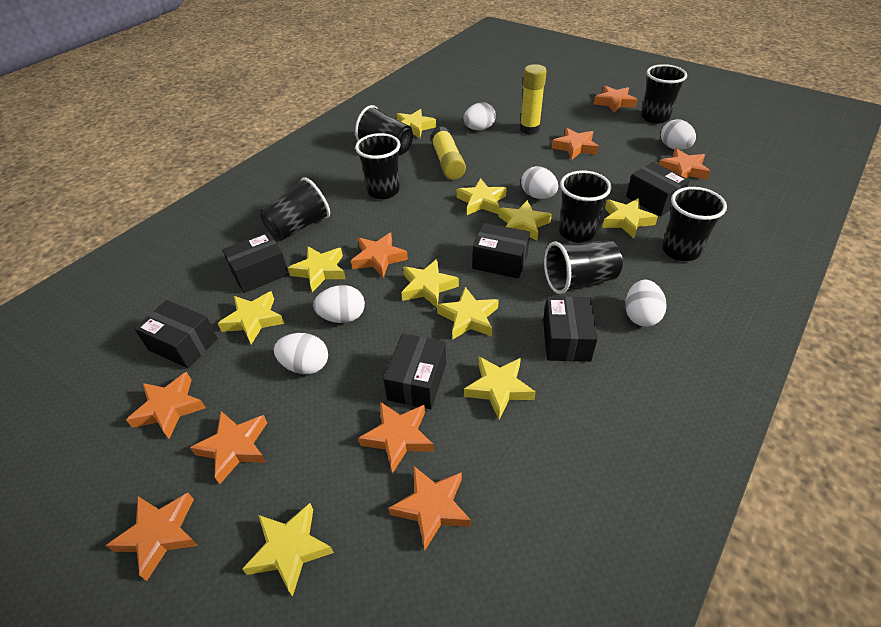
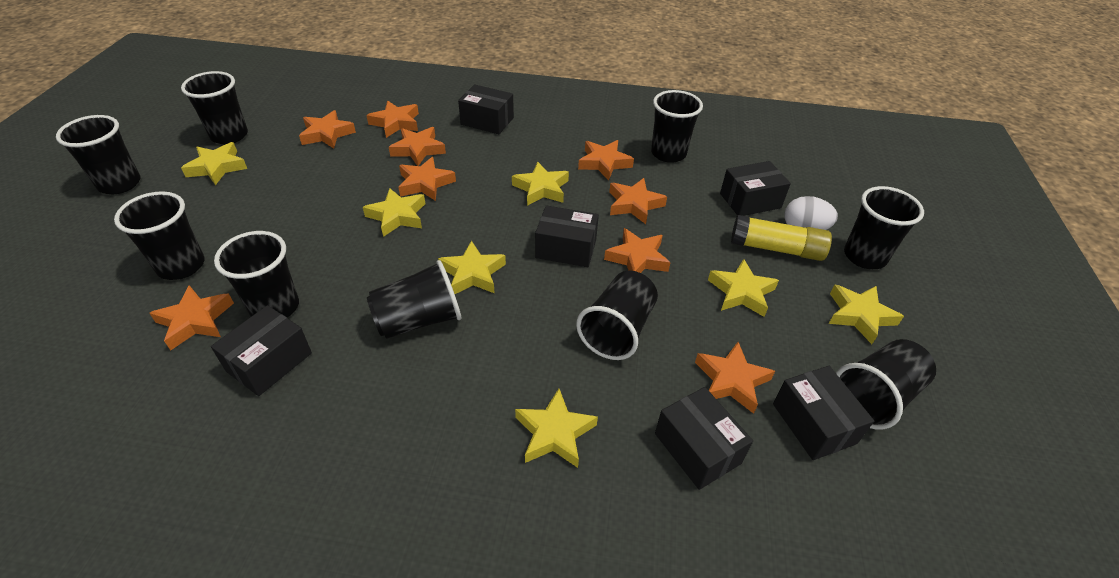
black cup: [260,177,330,241] [355,105,413,156] [355,133,400,199] [544,240,623,294] [559,170,612,242] [641,64,687,123] [662,187,727,261] = 7 -> [56,115,141,194] [114,191,205,280] [181,71,248,144] [214,231,299,318] [367,260,461,339] [576,271,658,360] [651,90,703,163] [836,339,936,429] [844,186,924,269] = 9
white egg: [274,333,328,374] [313,285,365,323] [463,102,496,130] [521,166,558,199] [625,280,667,327] [661,119,696,150] = 6 -> [784,196,838,230] = 1
yellow glue stick: [431,127,466,180] [520,64,547,135] = 2 -> [731,215,832,261] = 1
yellow star: [218,291,284,344] [242,503,334,596] [288,246,346,292] [396,109,436,138] [401,259,459,308] [437,287,499,340] [456,178,507,215] [464,357,536,419] [499,200,552,241] [602,198,658,238] = 10 -> [181,142,247,185] [363,188,425,237] [438,241,506,294] [512,162,569,206] [515,389,598,468] [708,259,779,317] [829,285,904,344] = 7

